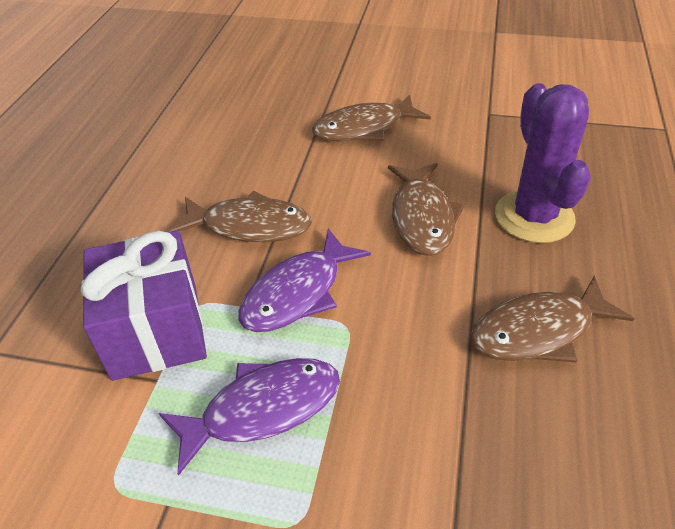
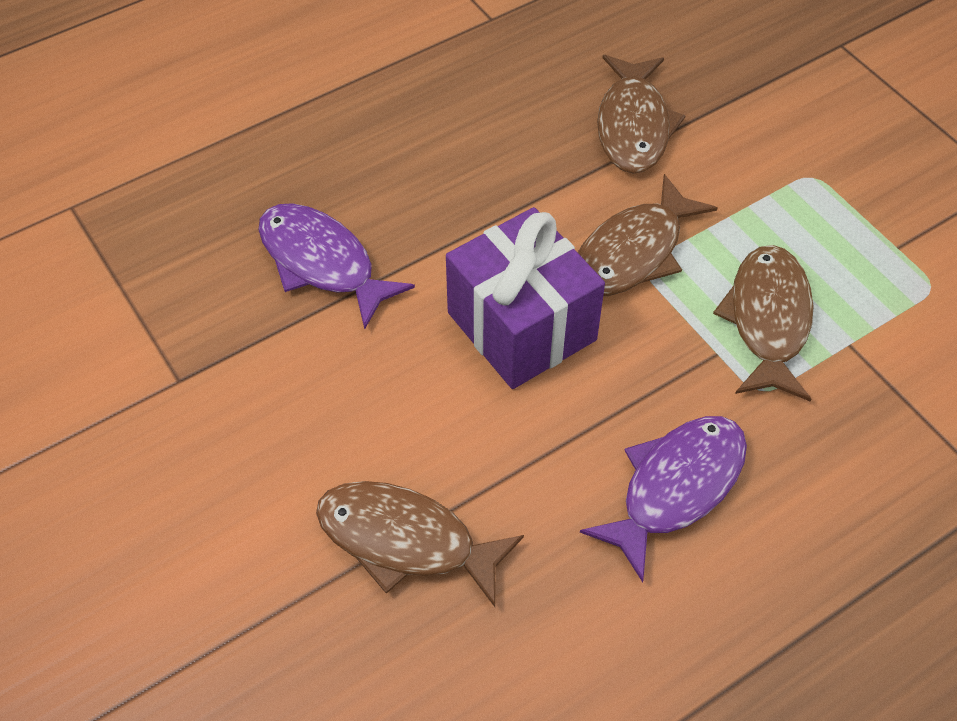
purple cactus: [495,83,591,243] = 1 -> none = 0

